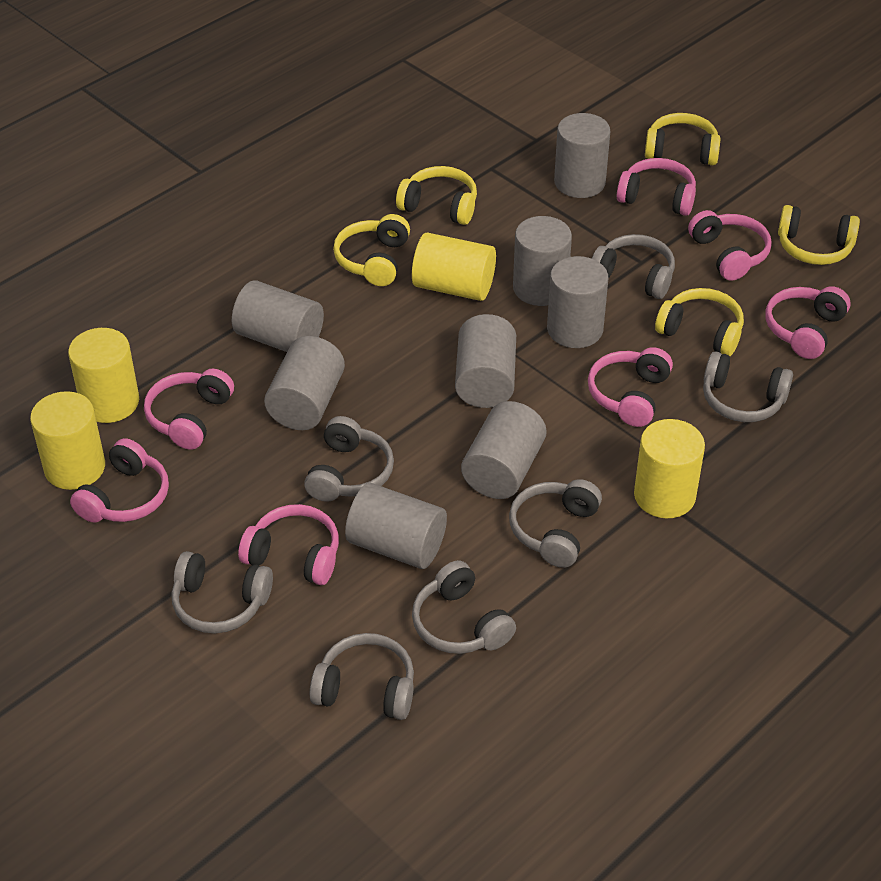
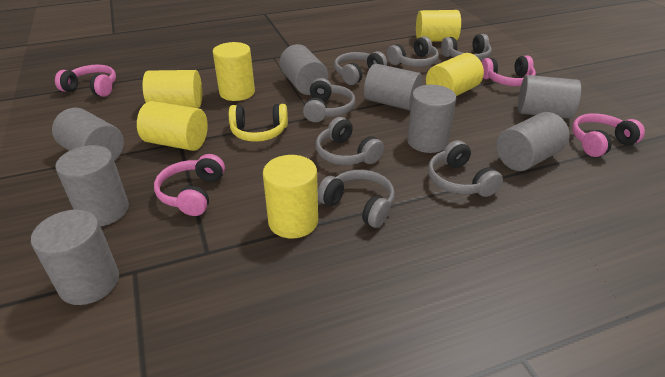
pink headphones: [70,438,169,523] [144,369,234,450] [238,504,339,585] [588,347,673,427] [617,158,696,216] [688,210,772,281] [765,286,851,359] = 7 -> [55,65,116,97] [154,154,225,216] [481,56,536,86] [572,113,645,157] = 4
yellow cylinder: [30,391,105,490] [68,328,139,423] [412,233,496,301] [634,419,705,518] = 4 -> [137,101,208,151] [143,70,202,108] [213,42,255,101] [263,155,318,238] [416,10,461,42] [426,53,484,96] = 6
yellow headphones: [333,214,410,286] [396,166,477,225] [645,113,721,165] [655,288,744,356] [778,205,860,265] = 5 -> [229,104,288,142] = 1

